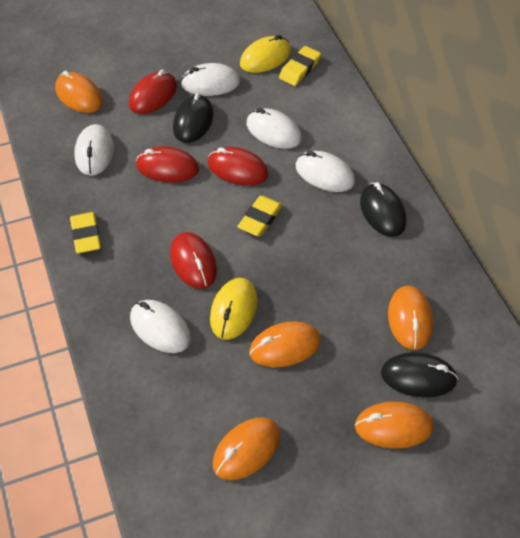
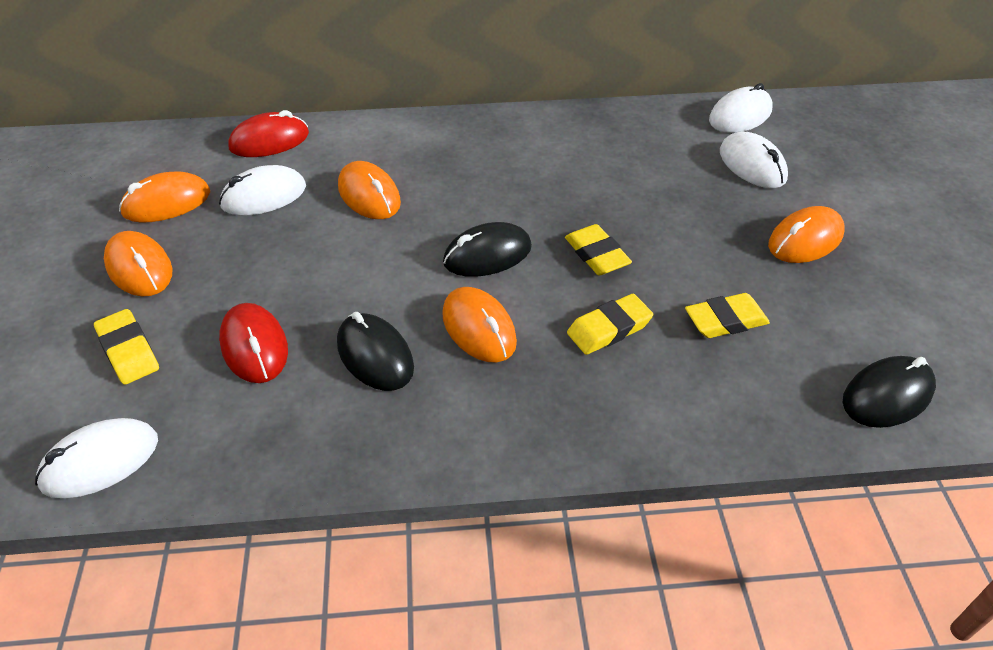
red mouse: [129,70,177,114] [136,146,199,183] [170,232,217,289] [208,147,268,186] = 4 -> [219,303,288,383] [228,110,309,157] = 2
white mouse: [74,124,114,176] [130,300,191,353] [180,63,240,96] [246,108,302,149] [296,151,355,192] = 5 -> [35,418,158,498] [219,165,306,216] [709,83,773,133] [720,131,788,188] = 4
yellow eraser: [70,212,101,253] [237,196,283,236] [279,46,321,86] = 3 -> [94,309,159,385] [565,224,632,275] [567,294,653,355] [685,293,770,338] = 4
yellow mouse: [210,278,258,340] [240,35,291,73] = 2 -> none = 0

